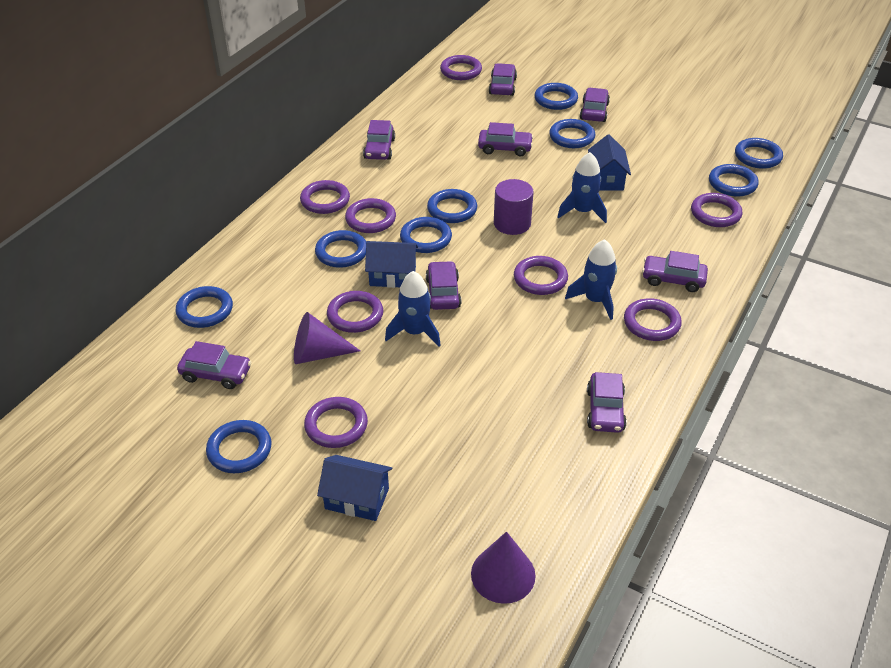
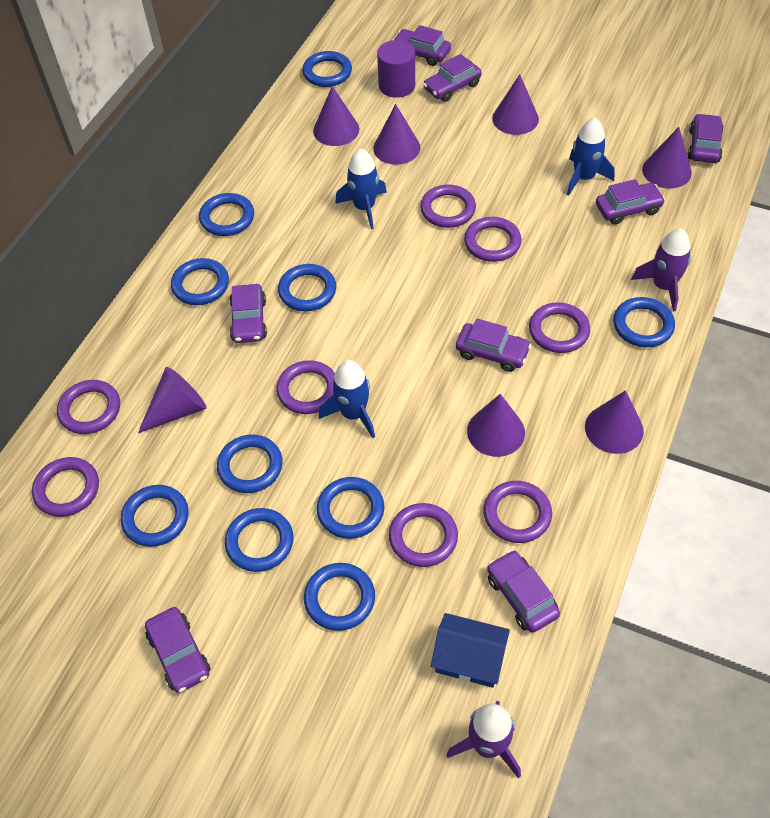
blue house: [317,455,392,521] [365,241,418,288] [588,134,631,190] = 3 -> [431,613,510,688] = 1
blue ring: [176,286,233,328] [206,420,272,473] [315,230,366,268] [400,217,452,253] [427,189,477,223] [535,83,578,110] [549,119,595,148] [709,164,759,197] [735,138,783,169] = 9 -> [121,485,189,547] [171,258,229,305] [199,193,254,236] [217,434,283,493] [225,508,293,572] [278,264,336,311] [302,51,352,87] [304,563,375,631] [317,477,384,539] [613,297,675,347] = 10
purple cone: [294,312,360,364] [471,531,536,604] = 2 -> [138,367,207,433] [313,86,359,146] [373,104,420,165] [467,394,525,457] [492,74,539,135] [585,390,644,454] [642,127,692,189] = 7
purple rocket: none = 0 -> [447,701,521,779] [631,228,691,312] = 2

